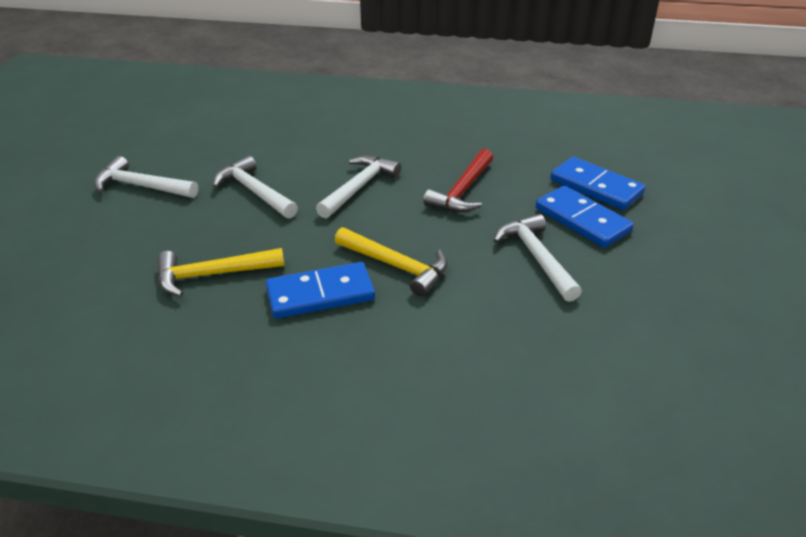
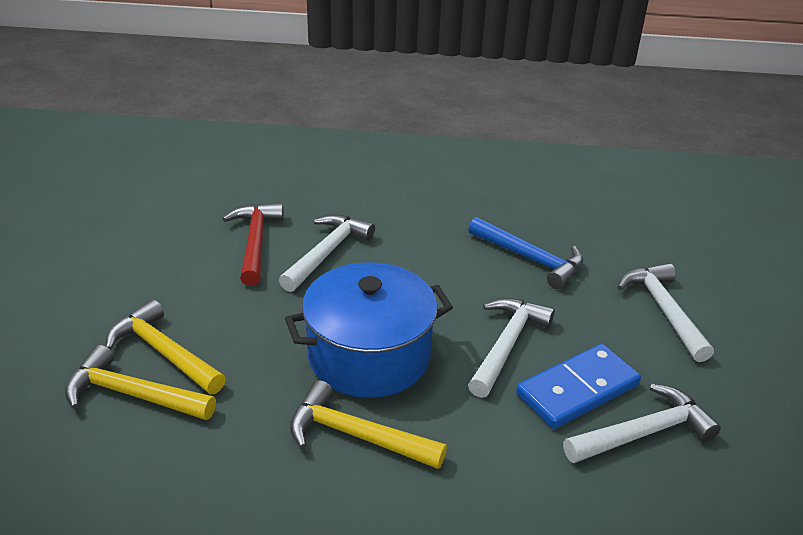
blue domino: [266,262,375,319] [535,186,634,248] [550,157,645,210] = 3 -> [516,344,641,429] = 1
blue hammer: none = 0 -> [468,217,583,289] = 1
blue pot: none = 0 -> [285,262,453,398] = 1
yellow hammer: [158,248,285,297] [335,227,448,297] = 2 -> [65,345,216,420] [106,299,226,394] [290,380,447,469] = 3

